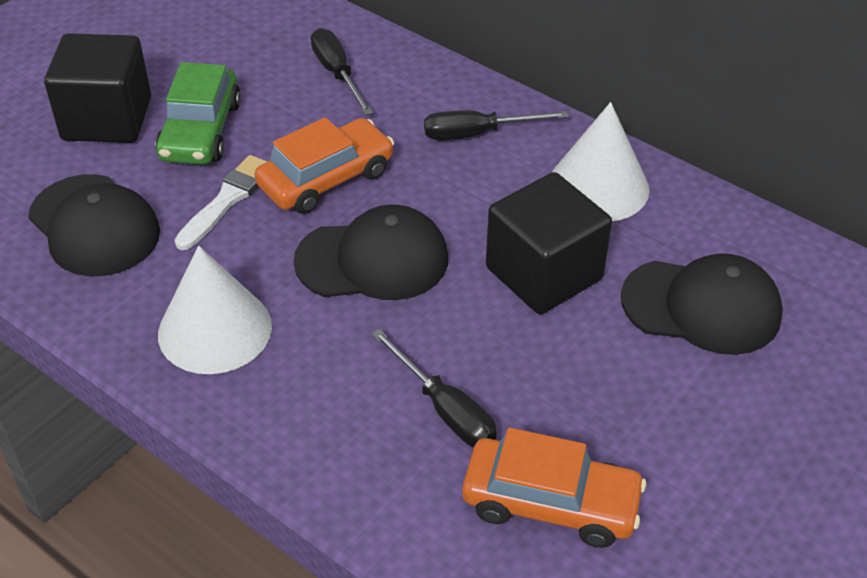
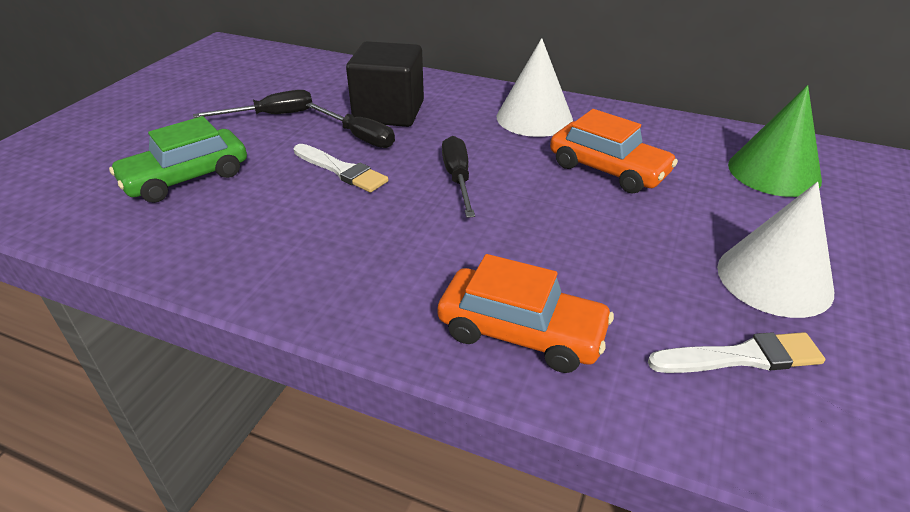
black cap: [28,174,160,276] [294,204,448,300] [621,253,783,355] = 3 -> none = 0
black cube: [44,33,151,143] [486,172,612,314] = 2 -> [346,41,424,127] = 1
green cone: none = 0 -> [728,85,822,197] = 1
white brush: [175,155,268,250] = 1 -> [294,144,388,193] [648,332,825,373] = 2

